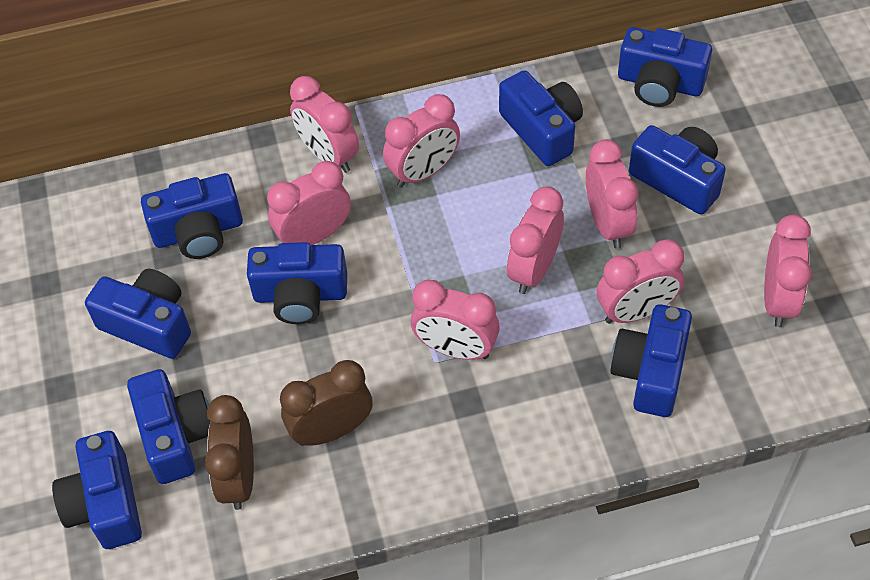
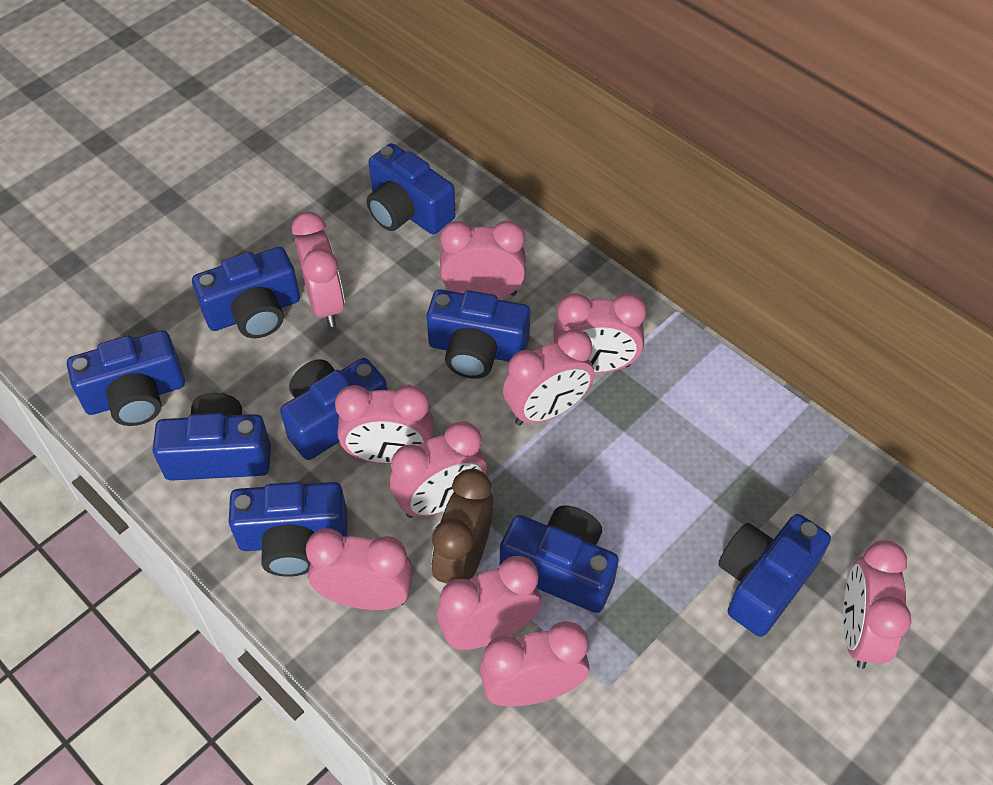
brown clock: [205,395,254,510] [280,360,373,446] = 2 -> [432,469,494,584] = 1
pink clock: [267,161,351,245] [290,76,359,173] [383,94,460,188] [411,280,500,360] [507,186,564,294] [586,140,638,248] [597,239,684,324] [764,215,812,327] = 8 -> [292,212,345,327] [306,528,414,610] [335,385,433,464] [390,421,487,518] [437,556,542,650] [440,221,526,299] [479,621,590,707] [503,329,594,426] [554,293,646,373] [843,540,912,669] = 10

